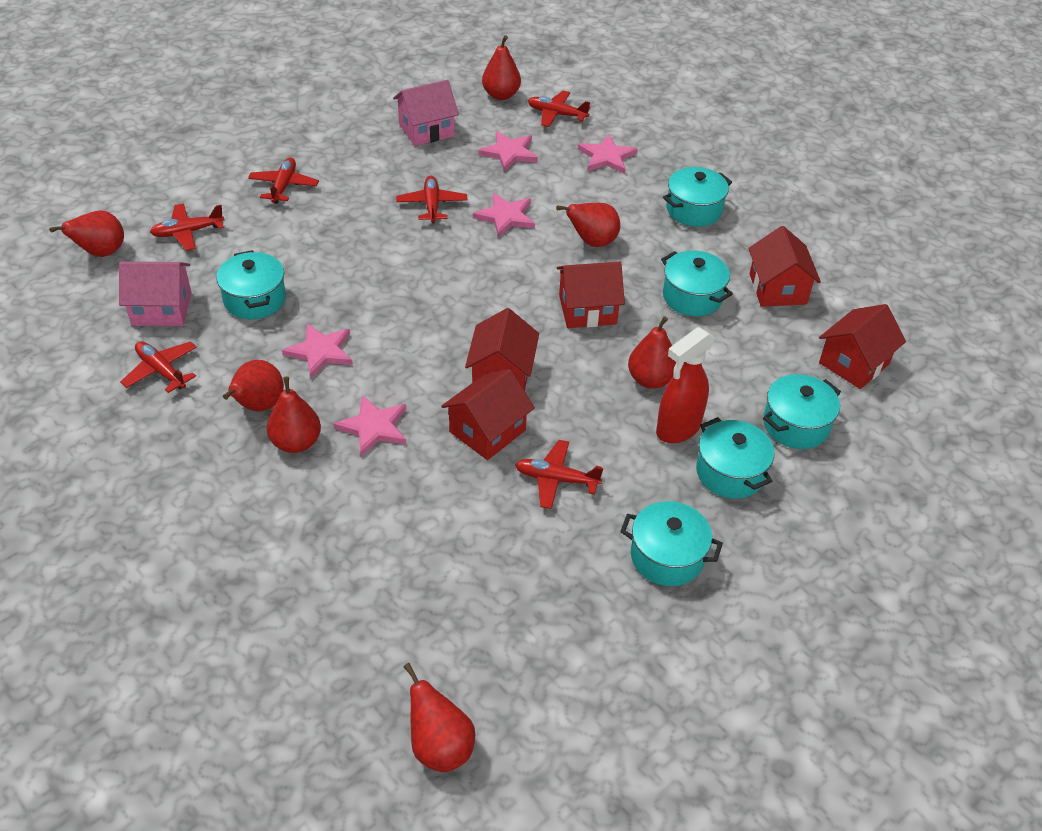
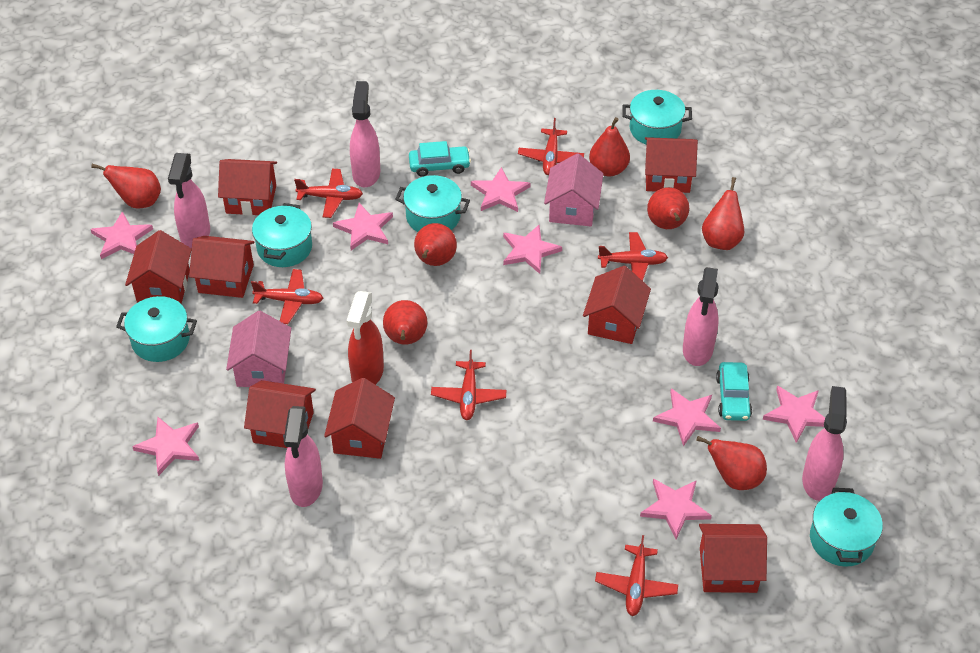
pink spray bottle: none = 0 -> [168,153,210,249] [284,406,323,507] [350,81,380,187] [683,267,719,366] [802,386,847,501] = 5
pink star: [282,324,353,378] [333,395,406,456] [473,193,535,238] [479,131,538,172] [578,134,638,174] = 5 -> [90,211,153,259] [132,417,199,476] [333,203,393,250] [471,167,531,212] [503,225,562,274] [640,479,712,539] [653,388,721,446] [763,386,825,443] = 8
red house: [441,369,535,460] [465,308,539,391] [557,262,625,328] [748,226,821,307] [819,304,906,389] = 5 -> [125,230,192,304] [189,236,255,298] [218,159,277,216] [244,380,316,448] [324,378,395,459] [583,266,651,344] [645,137,698,193] [699,524,767,593] = 8
turquoise car: none = 0 -> [409,141,471,177] [716,362,752,421] = 2
turquoise pot: [216,250,286,319] [620,501,723,586] [661,251,733,316] [663,167,732,227] [696,417,774,499] [763,374,841,449] = 6 -> [116,296,197,362] [252,203,312,267] [395,175,470,232] [622,90,692,145] [810,488,883,567] = 5

